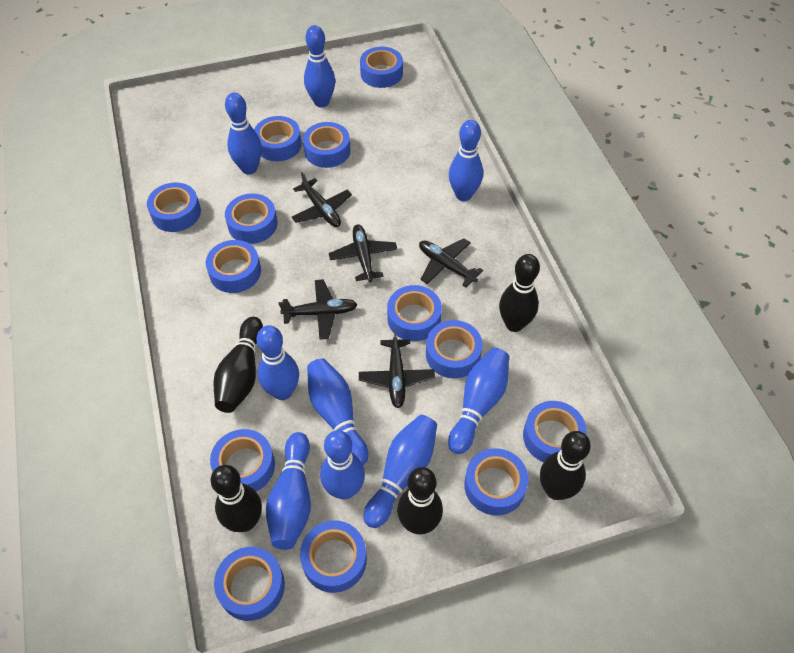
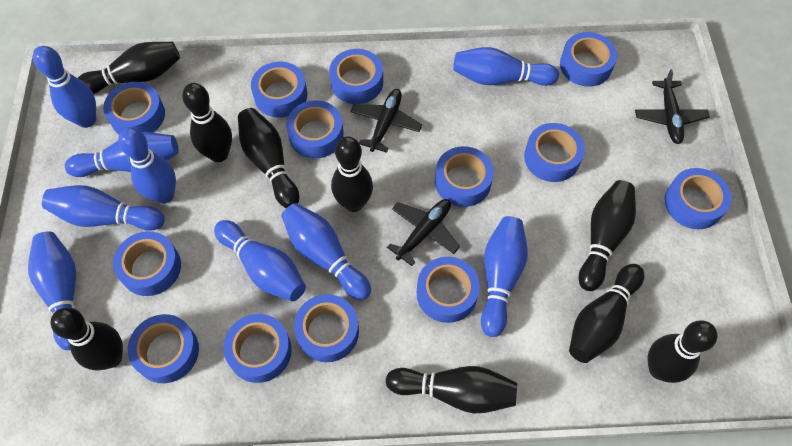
black bowling pin: [211,465,262,532] [214,317,263,413] [397,467,443,535] [499,254,540,332] [540,431,591,500] = 5 -> [50,307,123,371] [78,42,180,94] [182,83,232,162] [238,108,299,208] [331,136,373,212] [385,366,517,413] [569,264,644,363] [579,180,636,291] [648,320,718,383] = 9
black plane: [278,279,358,340] [291,172,352,227] [329,224,397,282] [359,329,435,408] [419,238,483,288] = 5 -> [350,89,422,153] [387,199,460,266] [635,69,710,144] = 3

